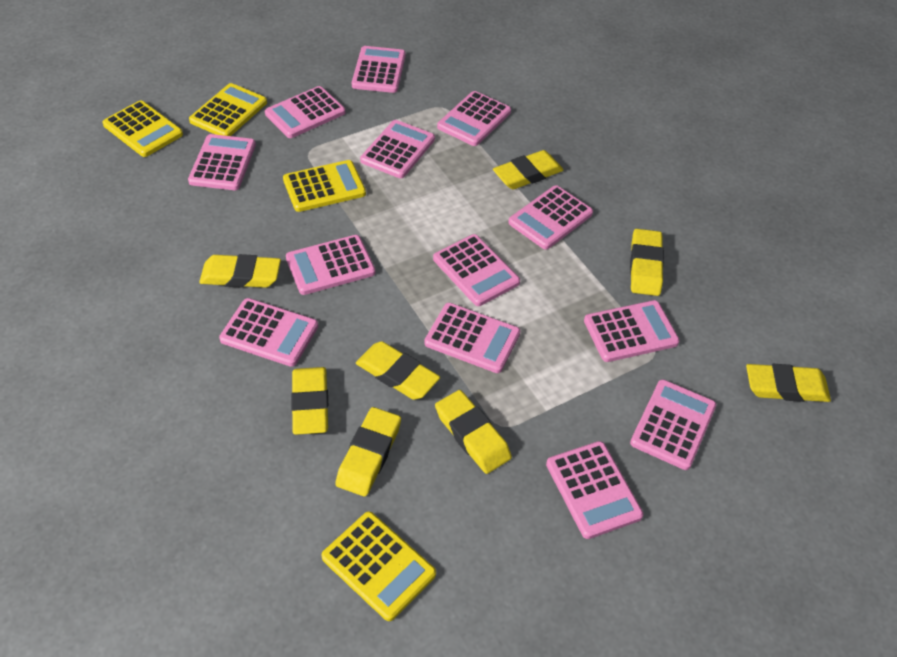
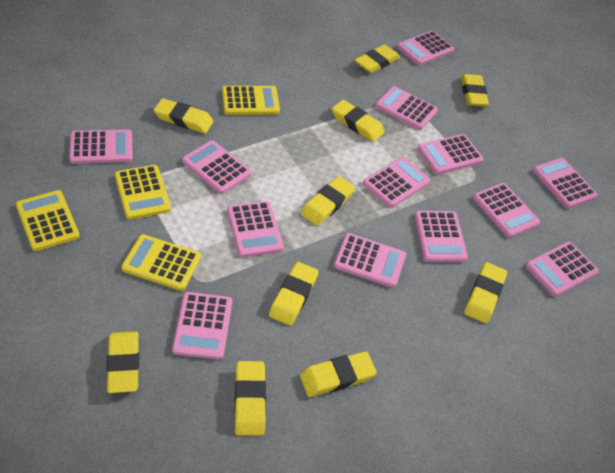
yellow eraser: [199,254,281,288] [291,367,328,435] [335,407,401,497] [356,341,440,400] [435,390,512,474] [493,150,563,190] [630,229,664,296] [746,364,831,402] = 8 -> [107,331,139,393] [154,98,214,134] [234,361,266,436] [269,262,319,326] [300,351,377,397] [301,176,355,226] [332,100,384,142] [355,45,400,73] [461,74,489,107] [464,262,507,323] = 10

